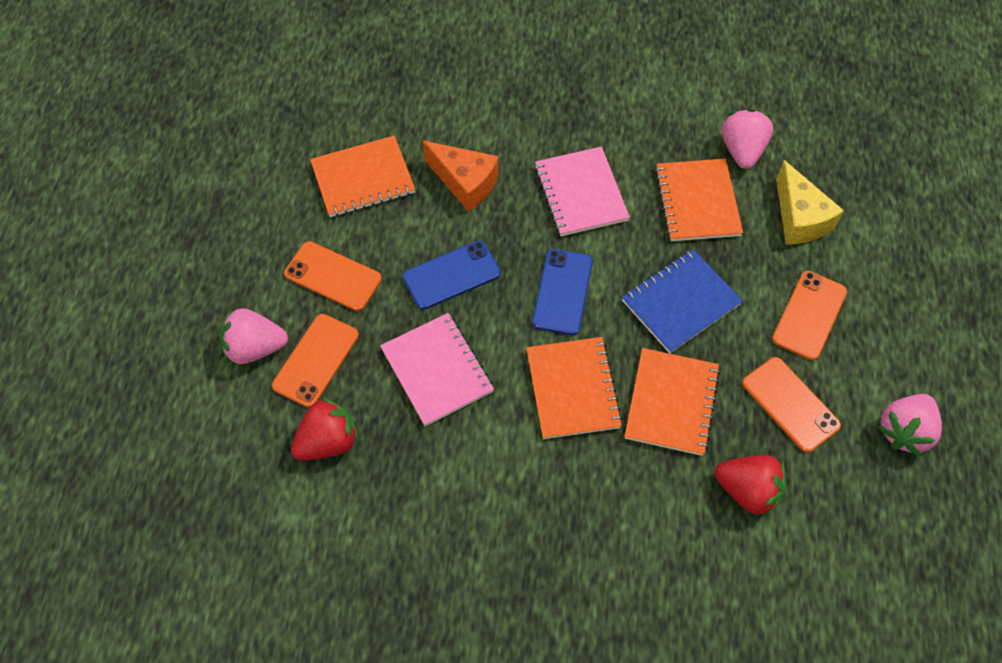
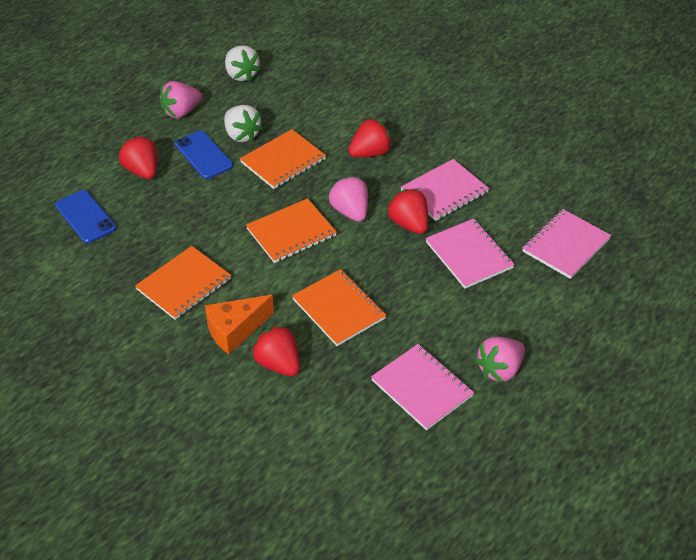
blue notebook: [622,249,743,353] = 1 -> none = 0
orange phone: [272,314,359,408] [284,241,382,311] [742,357,841,453] [772,271,847,360] = 4 -> none = 0
pink notebook: [380,313,494,426] [535,146,630,236] = 2 -> [371,344,474,431] [401,159,489,221] [425,219,515,289] [523,209,611,279] = 4
red strawberry: [291,397,358,461] [715,455,786,517] = 2 -> [119,136,157,179] [251,324,300,376] [348,118,393,157] [386,188,428,234] = 4
white strawberry: none = 0 -> [224,105,263,142] [225,45,261,82] = 2
yellow cheese: [776,160,844,245] = 1 -> none = 0

